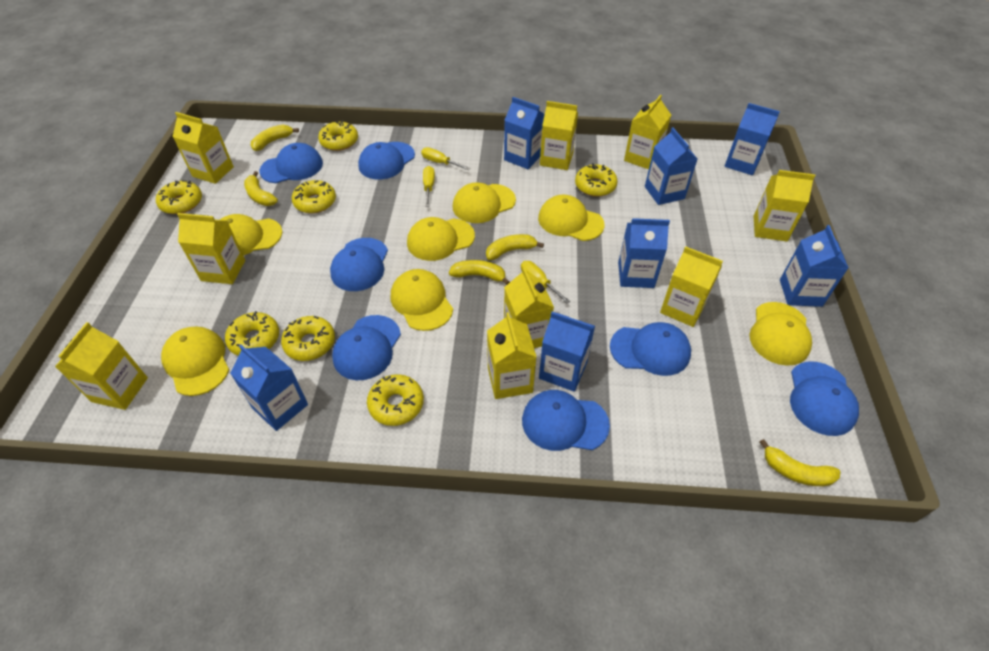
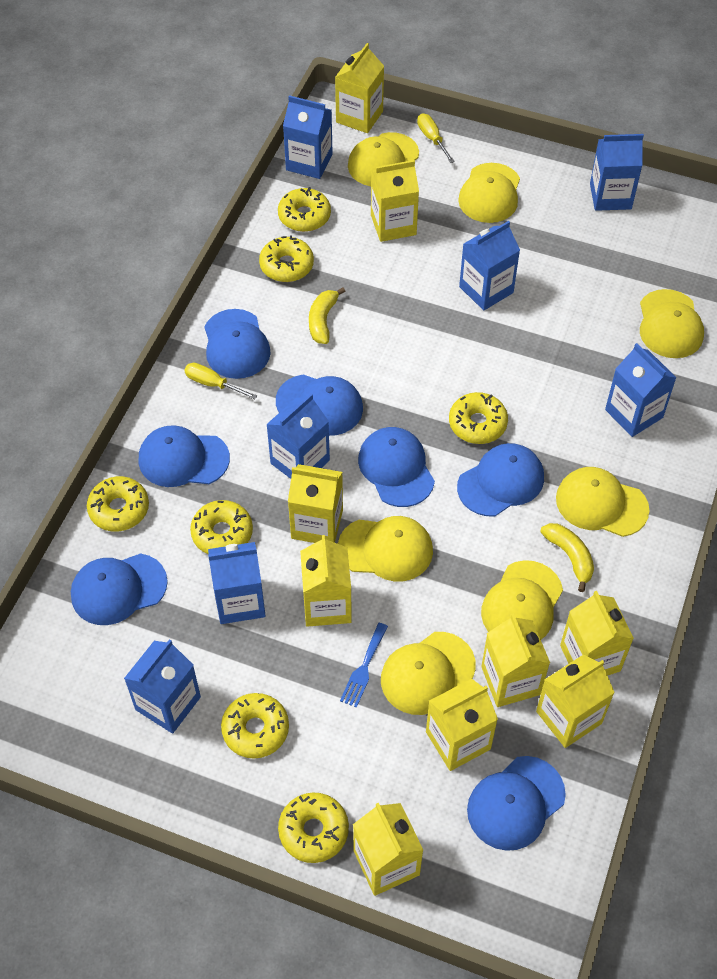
blue fork: none = 0 -> [340,623,388,708] = 1
yellow banana: [244,171,278,206] [251,125,299,151] [449,260,510,285] [486,234,544,260] [760,439,841,486] = 5 -> [309,287,346,344] [540,523,594,592] = 2
yellow screwdriver: [421,147,471,170] [423,166,435,207] [521,261,570,303] = 3 -> [184,363,257,399] [417,113,455,163] = 2

